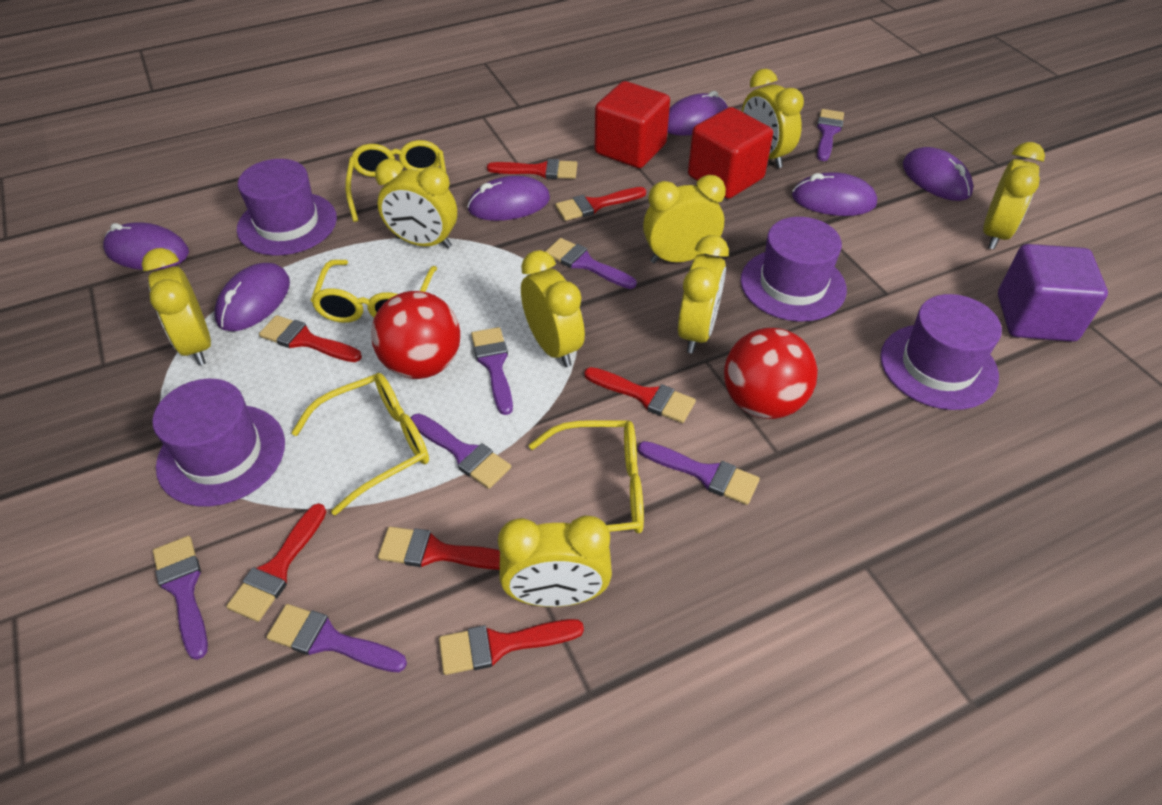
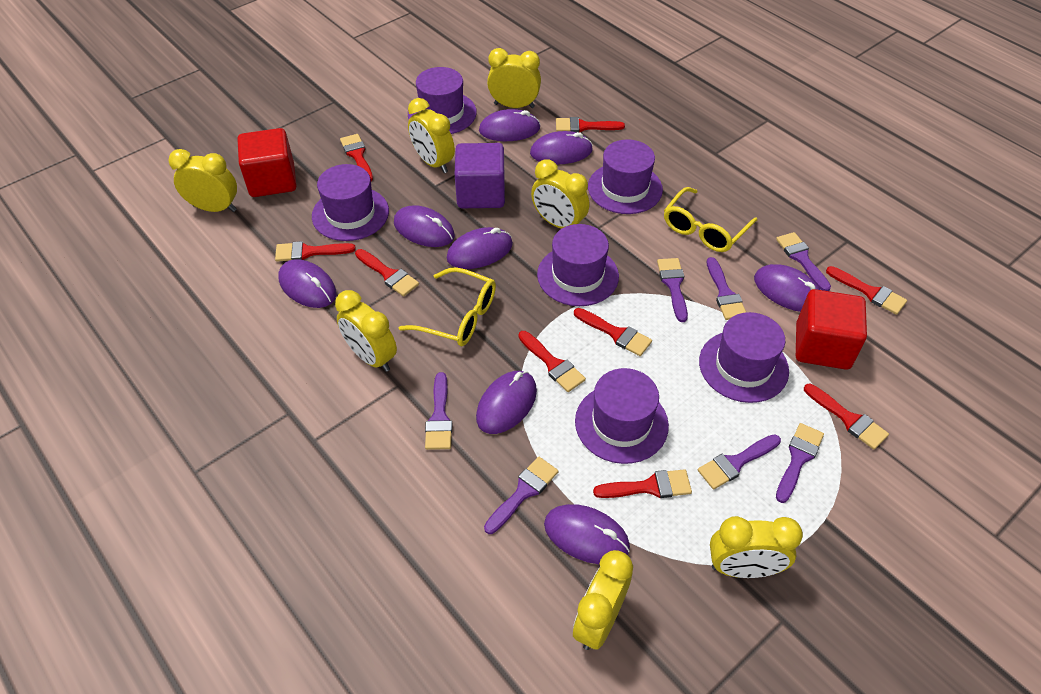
purple hat: [152,379,285,507] [237,159,337,255] [741,217,847,321] [880,294,1002,410] = 4 -> [312,164,389,241] [408,67,477,134] [537,224,619,306] [575,368,669,464] [588,139,663,214] [699,312,789,403] = 6
purple mouse: [103,223,189,270] [215,263,290,331] [467,176,550,221] [668,91,728,136] [792,172,877,216] [903,147,973,201] = 6 -> [278,259,337,308] [394,205,455,247] [447,227,513,269] [476,371,537,434] [479,109,541,141] [530,131,593,164] [544,504,630,564] [754,264,820,312] = 8
red ball: [371,291,460,379] [724,328,818,419] = 2 -> none = 0
red brush: [226,503,326,622] [259,315,362,362] [378,527,500,570] [439,619,584,675] [487,159,577,179] [555,187,646,221] [584,367,696,423] = 7 -> [275,241,356,262] [340,134,373,181] [355,249,419,297] [518,331,586,392] [556,117,625,133] [574,308,652,356] [593,469,692,498] [804,384,889,450] [826,266,907,315] = 9
yellow clock: [142,248,211,365] [375,159,457,248] [498,515,612,607] [521,250,585,367] [643,175,726,263] [678,235,729,353] [742,69,804,168] [983,142,1045,249] = 8 -> [168,149,237,212] [335,290,397,372] [408,98,455,173] [487,48,541,108] [531,159,589,229] [573,550,633,650] [710,516,803,578] = 7
yellow glasses: [291,373,429,516] [310,260,437,323] [345,140,446,222] [529,420,644,533] = 4 -> [399,267,496,346] [664,187,757,252] = 2

